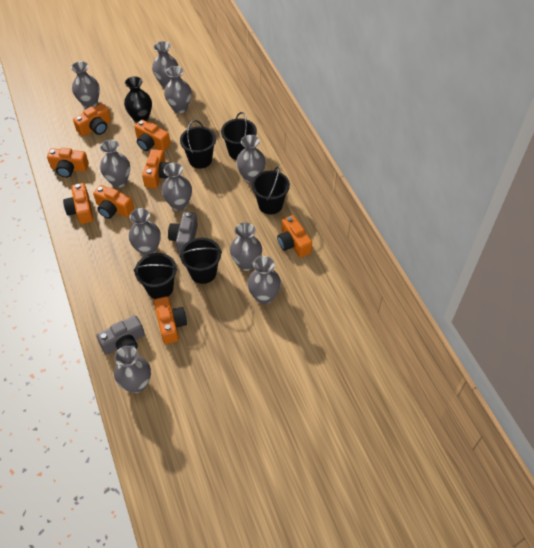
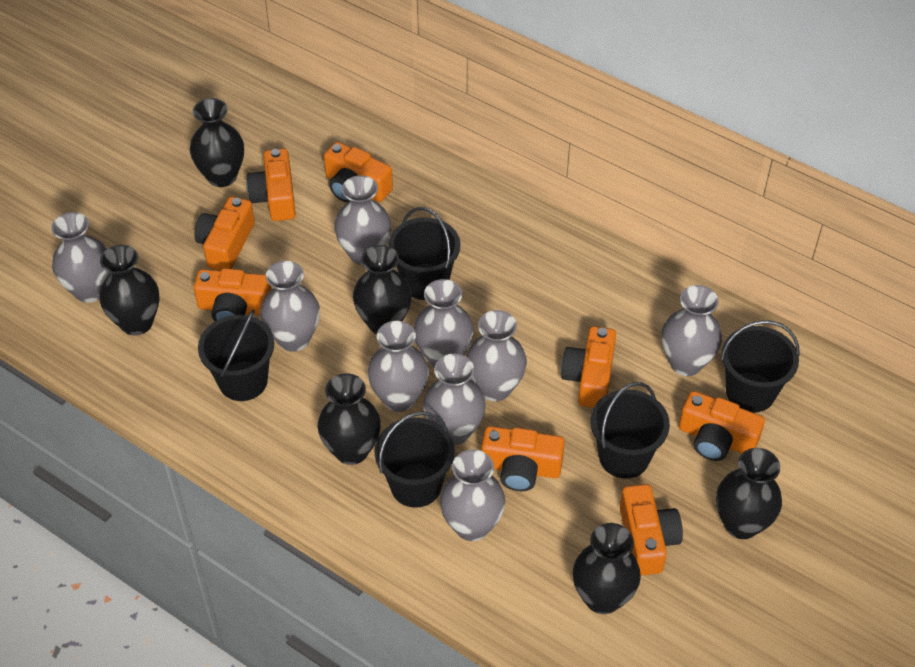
black vase: [124,76,152,123] = 1 -> [99,245,160,335] [190,98,244,187] [318,373,381,465] [353,245,412,334] [573,523,641,614] [716,448,782,539] = 6
grey camera: [96,315,145,355] [168,212,198,254] = 2 -> none = 0
grey vase: [71,61,100,108] [100,140,130,188] [114,346,151,393] [129,208,161,256] [152,41,178,88] [162,162,192,211] [164,66,192,113] [230,222,262,271] [236,135,266,183] [247,256,281,304] = 10 -> [51,212,110,303] [260,261,320,352] [334,175,391,265] [367,321,429,412] [414,279,474,367] [423,354,486,445] [440,450,505,541] [466,310,527,401] [662,285,722,376] = 9

